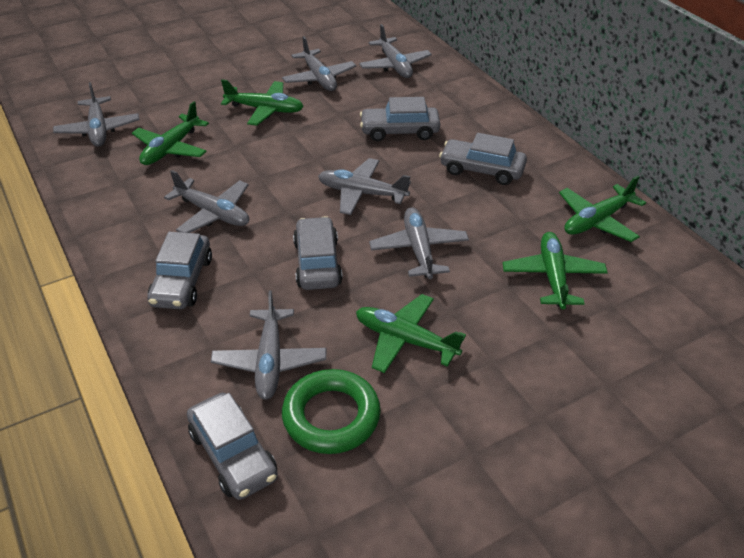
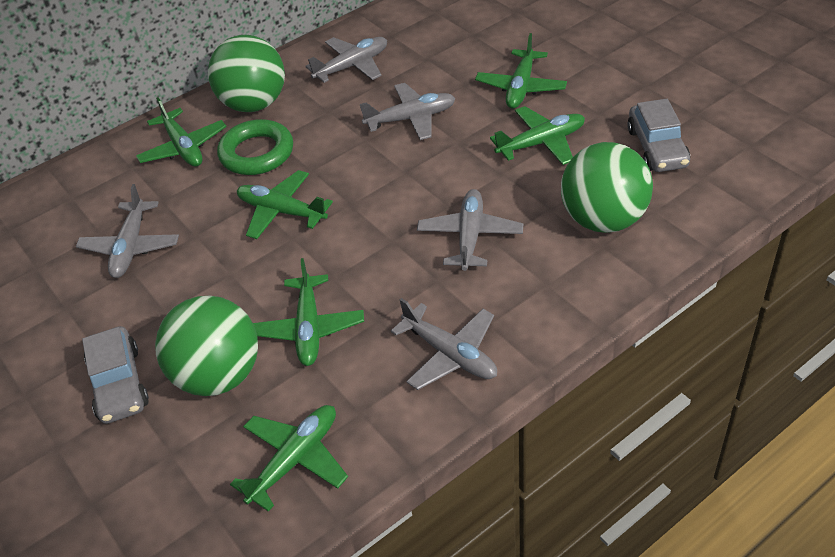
green ball: none = 0 -> [155,295,258,396] [208,35,285,112] [561,142,653,233] = 3
green plane: [132,101,209,165] [221,79,304,126] [356,294,466,373] [503,232,608,309] [559,176,646,242] = 5 -> [136,97,227,167] [230,405,348,512] [237,170,333,239] [253,258,364,366] [475,33,567,109] [490,106,585,165] = 6
grey car: [147,232,212,309] [187,392,278,500] [293,216,343,290] [360,97,440,141] [439,133,527,185] = 5 -> [82,326,149,424] [627,99,690,172] = 2
grey plane: [53,82,139,147] [164,170,249,233] [211,291,326,400] [282,36,356,91] [318,158,411,215] [359,24,432,78] [369,207,469,279] = 7 -> [76,184,179,278] [305,37,387,83] [360,83,456,140] [391,298,497,390] [417,189,523,271] = 5

